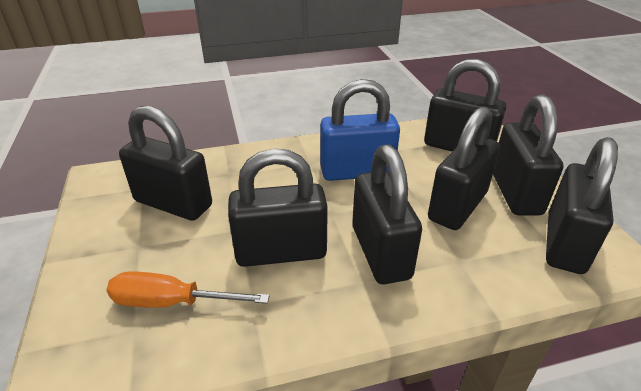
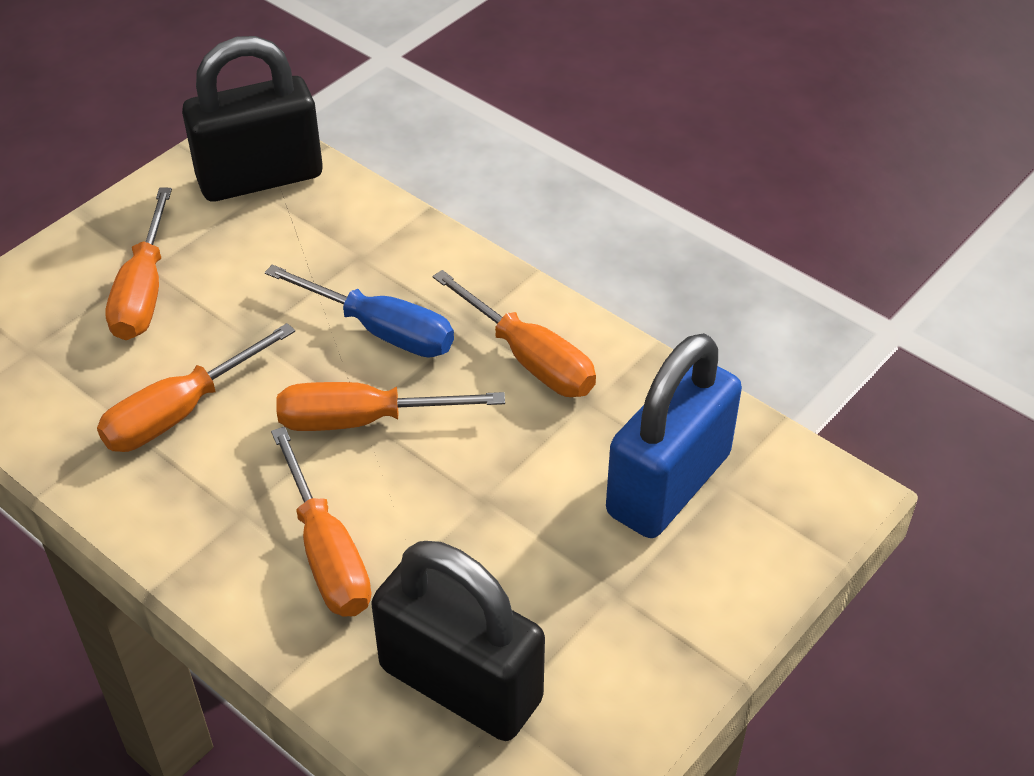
black padlock: [119,106,212,221] [228,148,328,267] [352,144,422,284] [424,59,506,151] [428,106,500,230] [493,95,564,215] [546,137,618,274] = 7 -> [182,36,323,201] [371,541,545,741] = 2
blue screwdriver: none = 0 -> [265,264,454,358] = 1
orange screwdriver: [107,271,270,308] = 1 -> [97,323,295,452] [105,187,172,340] [271,426,371,617] [276,382,505,431] [433,270,596,397] = 5

